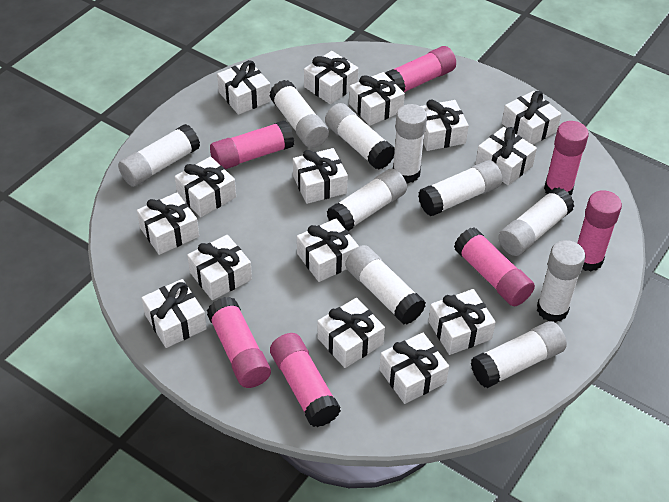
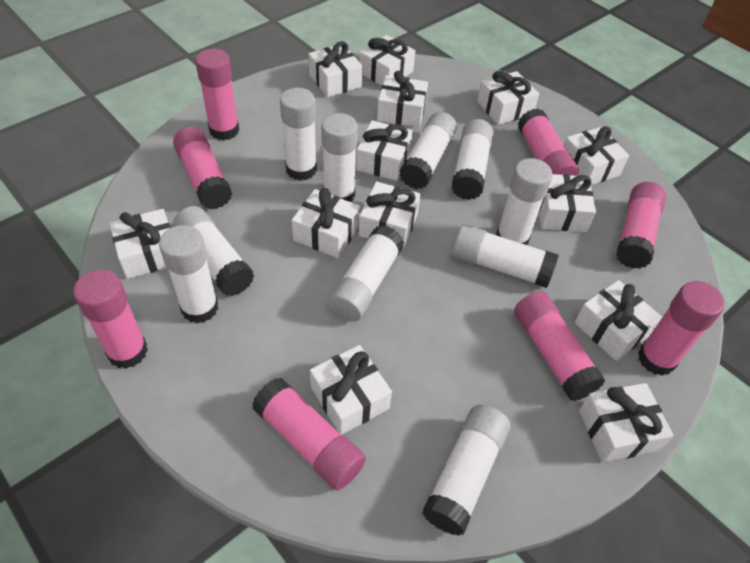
pink glue stick: [207,297,271,388] [210,120,294,169] [270,333,341,427] [385,46,456,92] [454,227,535,306] [544,121,589,196] [577,190,622,271] = 7 -> [73,269,148,369] [173,127,232,209] [195,49,239,140] [252,378,366,490] [514,291,605,401] [518,108,579,176] [616,182,666,269] [638,281,725,376] = 8
white gift: [137,193,199,255] [142,279,207,348] [175,157,236,217] [187,235,252,300] [217,60,271,115] [293,148,348,204] [297,219,359,282] [304,51,359,104] [317,298,385,368] [349,72,405,126] [379,333,449,404] [421,100,469,151] [428,289,496,355] [476,127,537,186] [502,91,561,145] = 15 -> [109,209,171,279] [292,188,360,258] [308,41,363,97] [310,345,392,435] [356,120,413,181] [359,35,415,86] [359,181,421,249] [377,71,428,128] [477,71,539,125] [539,174,596,232] [564,126,629,185] [575,280,662,361] [579,383,674,463] = 13

